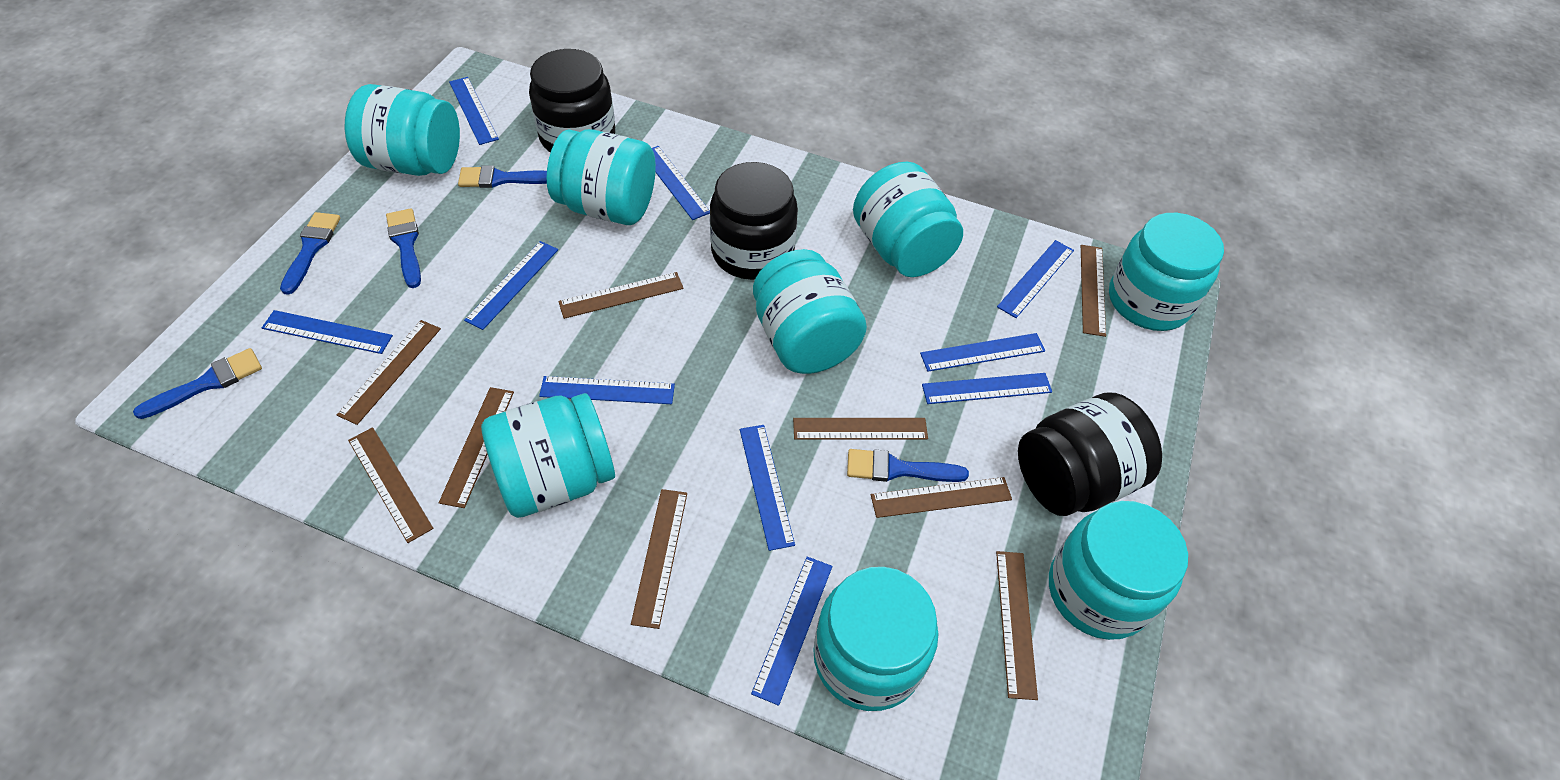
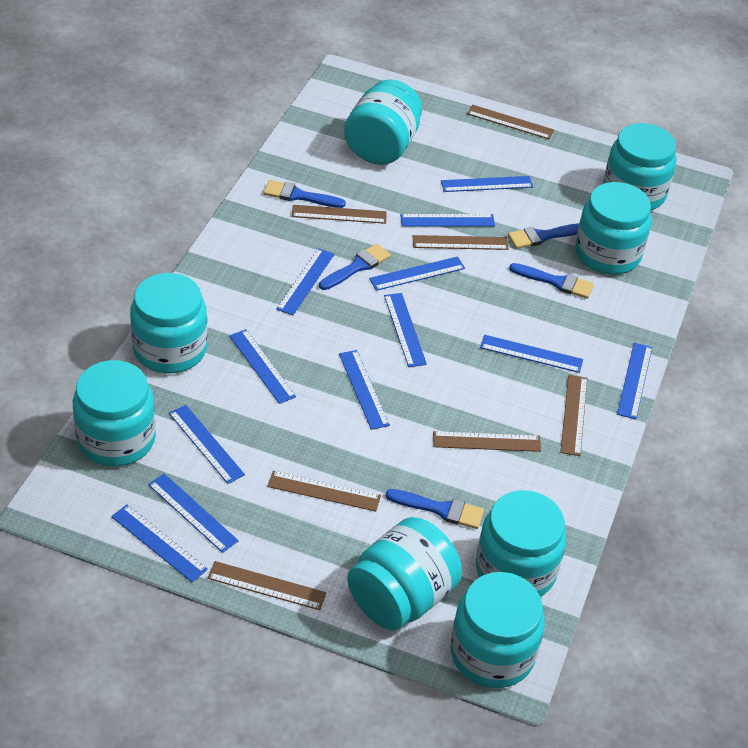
black jar: [529,49,615,153] [710,162,798,280] [1018,392,1162,516] = 3 -> none = 0
blue ruler: [262,310,393,354] [449,77,499,145] [464,241,558,330] [539,376,675,404] [652,146,710,220] [740,425,795,551] [751,556,832,706] [920,333,1045,372] [922,373,1052,404] [997,240,1074,318] = 10 -> [111,505,208,582] [148,474,239,553] [169,405,245,484] [229,329,296,404] [276,248,334,315] [339,350,390,430] [369,257,465,291] [384,293,427,367] [400,214,495,227] [441,176,533,192] [480,335,583,373] [617,343,652,419] = 12
brown ruler: [337,320,441,425] [348,427,433,543] [439,387,514,508] [558,272,684,319] [631,489,687,629] [793,418,928,440] [871,477,1012,518] [996,551,1038,700] [1081,245,1106,337] = 9 -> [207,561,327,610] [267,471,381,512] [292,205,387,224] [412,235,508,250] [433,431,541,452] [467,105,554,139] [560,375,588,456] = 7

